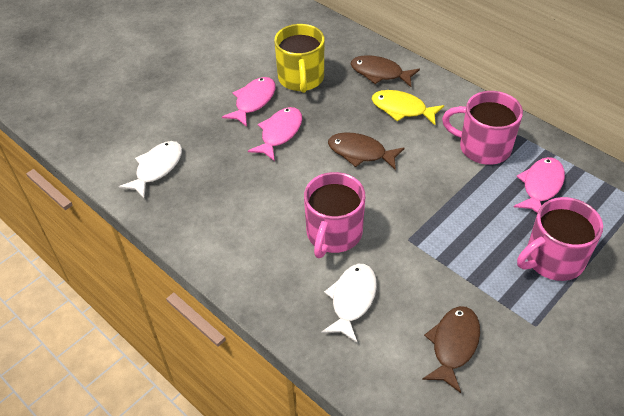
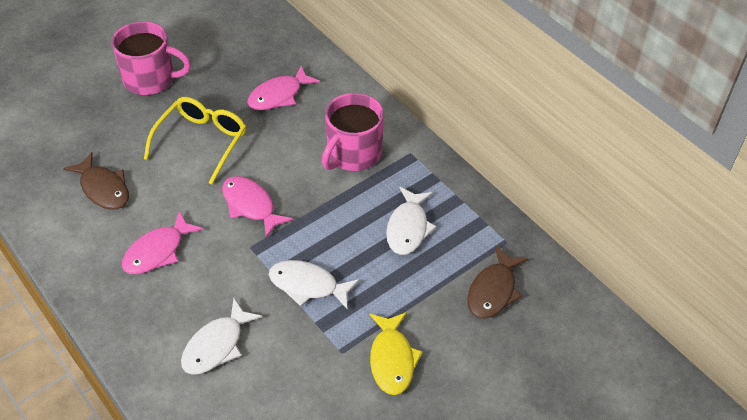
brown fish: [328,132,405,170] [351,55,420,87] [422,306,480,393] = 3 -> [63,152,129,210] [467,245,528,319] = 2
pink mug: [304,172,365,258] [442,91,523,165] [517,197,603,281] = 3 -> [112,21,191,95] [322,93,384,171] = 2
white fish: [119,141,182,199] [321,264,377,343] = 2 -> [181,298,263,375] [269,260,360,310] [386,187,436,255] = 3
yellow glasses: none = 0 -> [144,97,246,185] = 1
yellow mug: [274,24,324,93] = 1 -> none = 0

